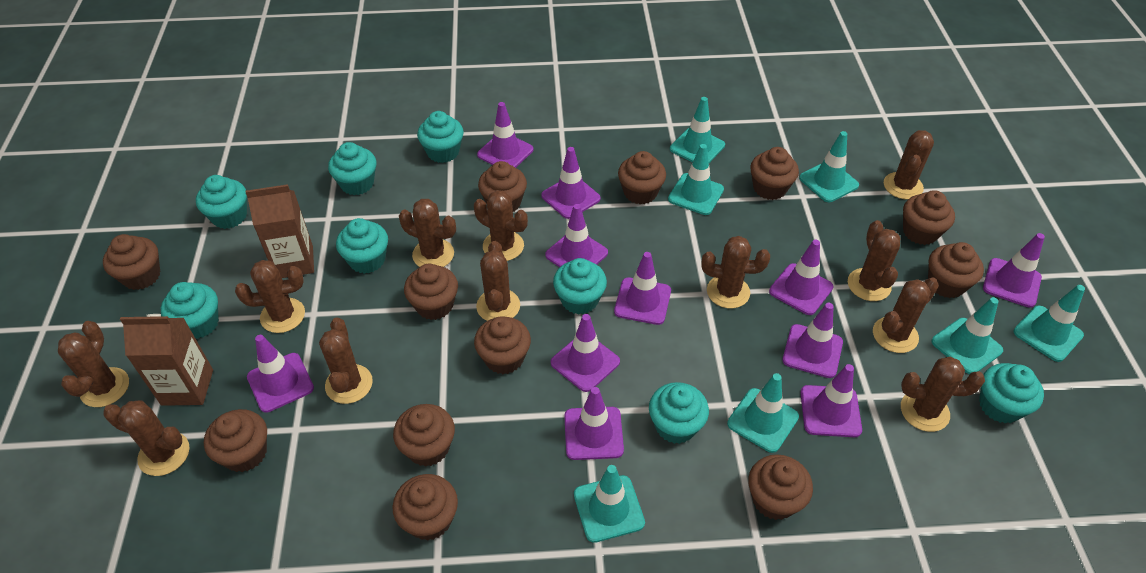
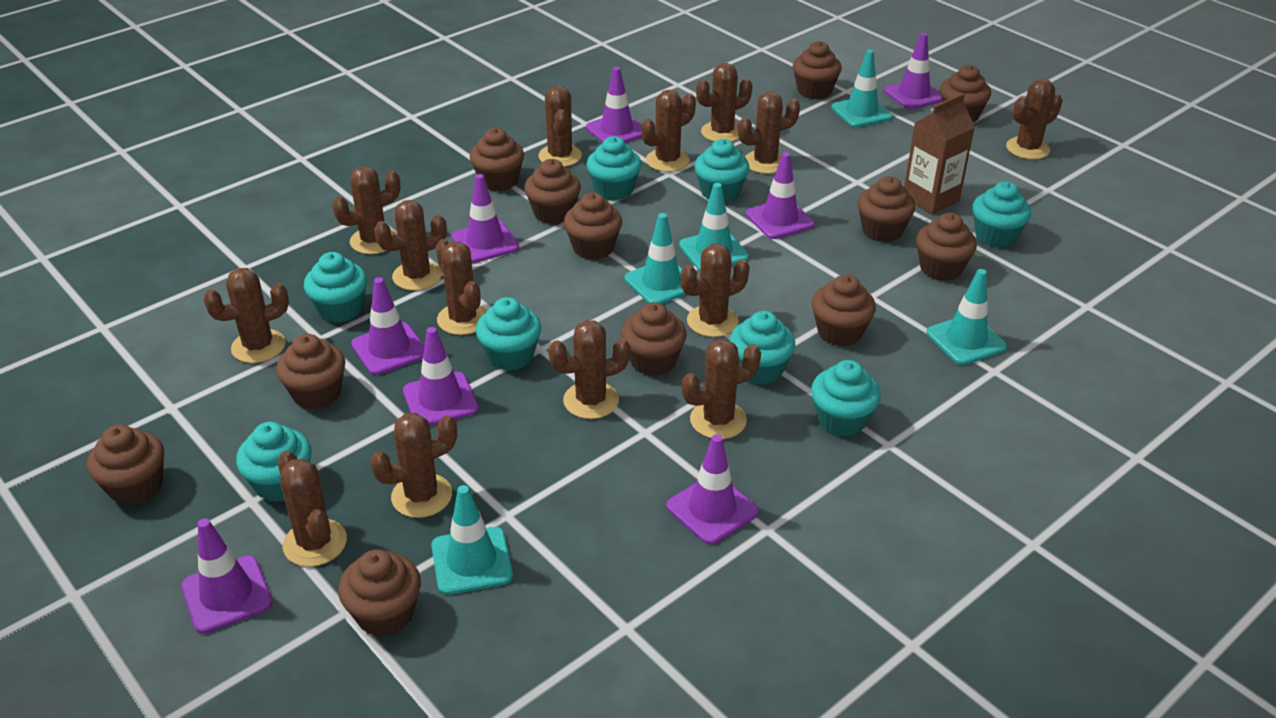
brown cactus: [58,321,129,407] [103,401,190,476] [235,260,305,333] [319,317,373,404] [399,199,456,267] [474,190,528,261] [476,241,520,321] [701,236,770,308] [848,220,901,301] [873,277,939,353] [884,130,934,199] [901,357,985,432] = 12 -> [203,268,289,363] [277,451,347,567] [332,166,400,254] [370,413,457,518] [374,200,447,291] [436,239,487,335] [539,85,582,167] [548,320,631,419] [642,90,696,172] [680,244,750,337] [682,339,761,439] [696,63,752,142] [738,92,800,174] [1006,78,1063,159] = 14
brown carton: [120,314,213,406] [245,184,314,278] = 2 -> [904,93,975,214] = 1
purple traffic cone: [247,335,314,413] [477,102,533,168] [541,147,601,219] [545,204,608,267] [551,314,620,392] [564,387,624,460] [614,252,671,325] [769,240,833,315] [782,303,843,378] [800,364,862,437] [983,233,1045,308] = 11 -> [181,518,273,634] [351,277,425,375] [403,327,479,426] [452,174,519,263] [586,67,642,143] [667,434,759,545] [746,152,815,239] [884,33,942,110] = 8
turquoise traffic cone: [574,465,645,543] [668,144,724,215] [670,97,725,163] [727,373,799,453] [799,131,859,202] [931,297,1003,374] [1014,285,1085,362] = 7 -> [431,485,513,595] [625,213,686,304] [679,183,749,271] [832,50,893,128] [927,269,1007,365] = 5

